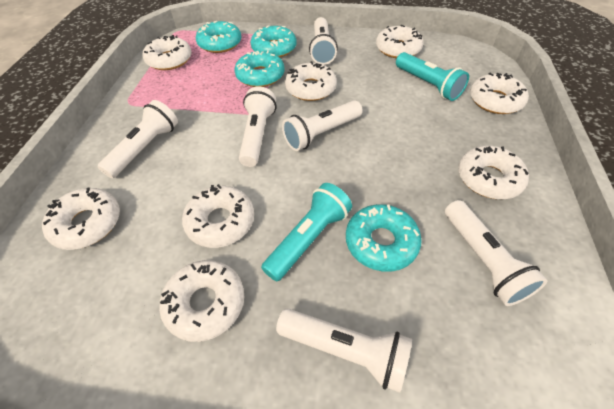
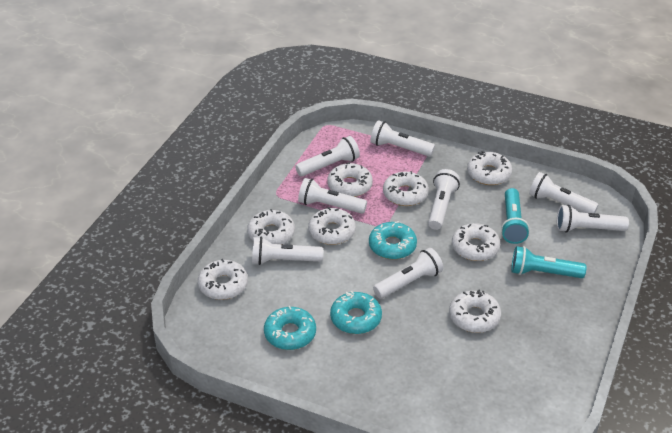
turquoise donut: [196,20,241,53] [234,50,284,87] [251,25,297,57] [346,204,422,272] = 4 -> [264,306,316,350] [330,291,382,334] [369,221,417,259] = 3
white flashlight: [98,100,178,178] [239,86,276,167] [276,308,412,393] [282,100,363,151] [309,17,338,65] [445,200,547,306] = 6 -> [252,236,323,265] [295,136,360,177] [298,178,367,214] [370,120,435,157] [373,248,443,299] [428,169,460,230] [529,172,599,213] [557,205,629,232] = 8

